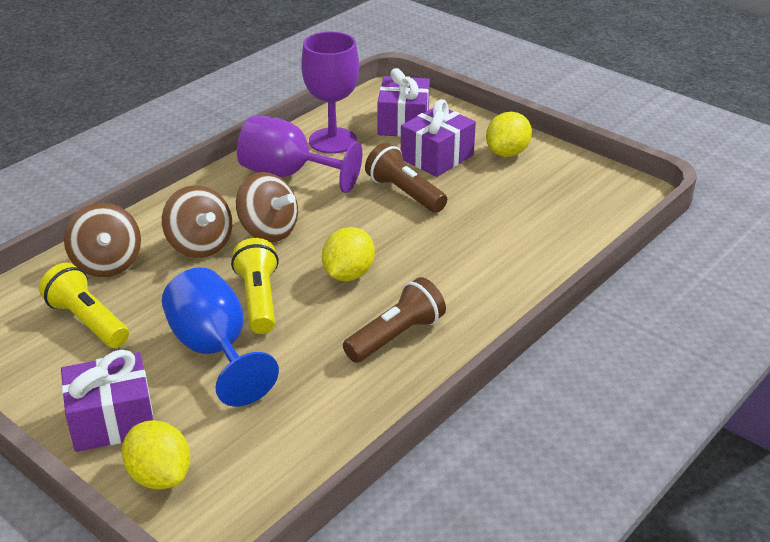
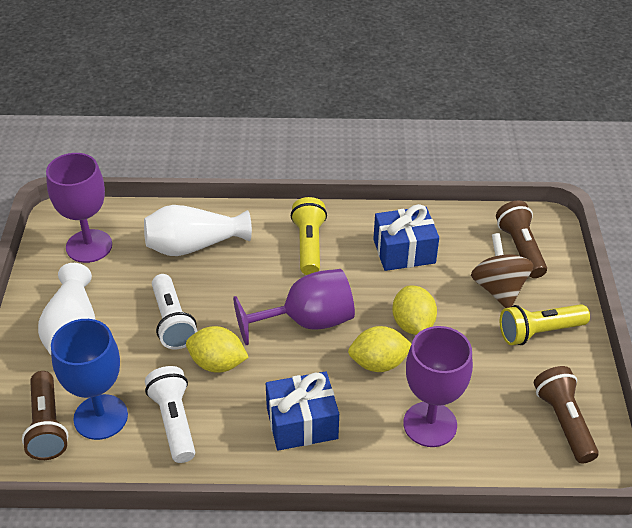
blue gift: none = 0 -> [266,371,339,451] [373,204,439,271] = 2
brown flashlight: [343,277,446,363] [365,143,447,213] = 2 -> [22,371,68,460] [496,200,547,278] [534,366,599,463] = 3
brown spinning top: [64,202,141,277] [162,185,232,258] [236,172,298,242] = 3 -> [471,233,534,308] = 1
purple gift: [61,350,153,452] [377,68,430,137] [401,99,476,177] = 3 -> none = 0
purple goblet: [237,115,362,193] [301,32,359,154] = 2 -> [46,153,112,263] [233,269,355,345] [403,326,473,447] = 3
white flashlight: none = 0 -> [145,366,195,463] [152,274,197,349] = 2
white vase: none = 0 -> [38,263,96,355] [144,205,252,256] = 2

